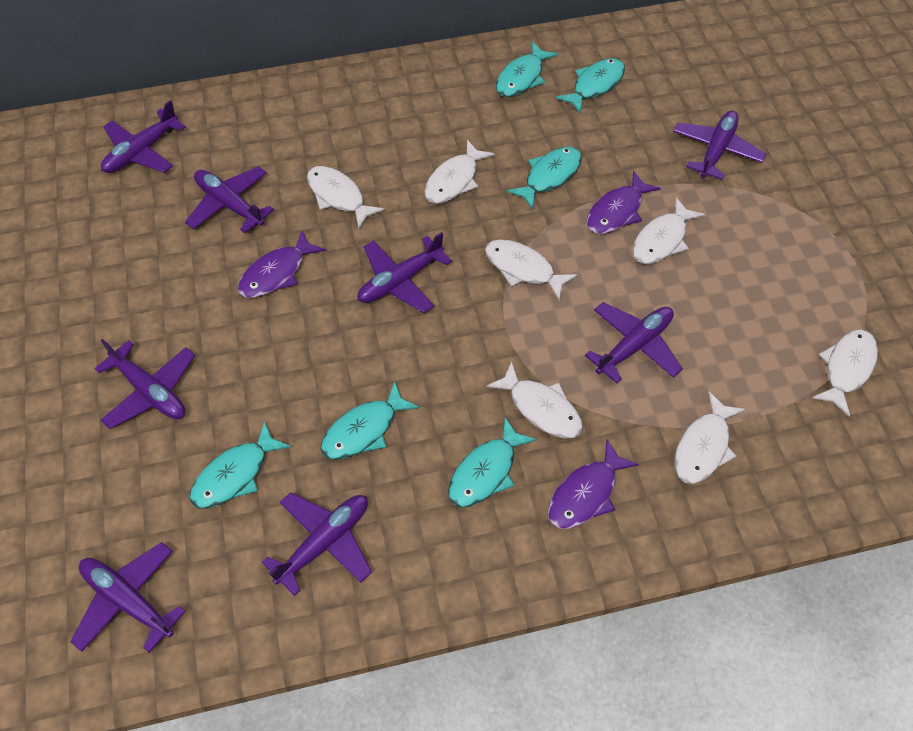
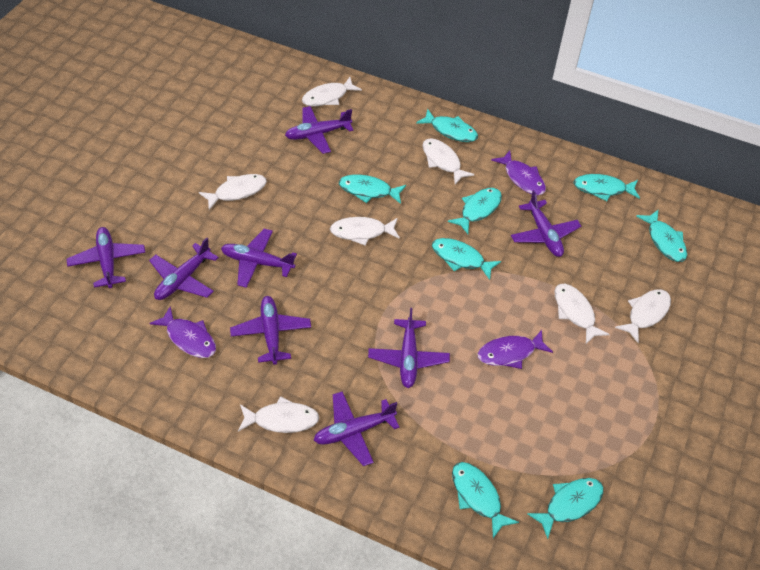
turquoise fish: [190,421,291,508] [321,381,419,460] [448,417,537,507] [496,42,558,97] [507,147,582,210] [556,58,625,114] = 6 -> [339,174,406,204] [416,109,478,142] [432,238,501,280] [448,188,502,234] [452,462,519,538] [527,478,604,539] [573,174,640,201] [636,210,687,262] = 8

